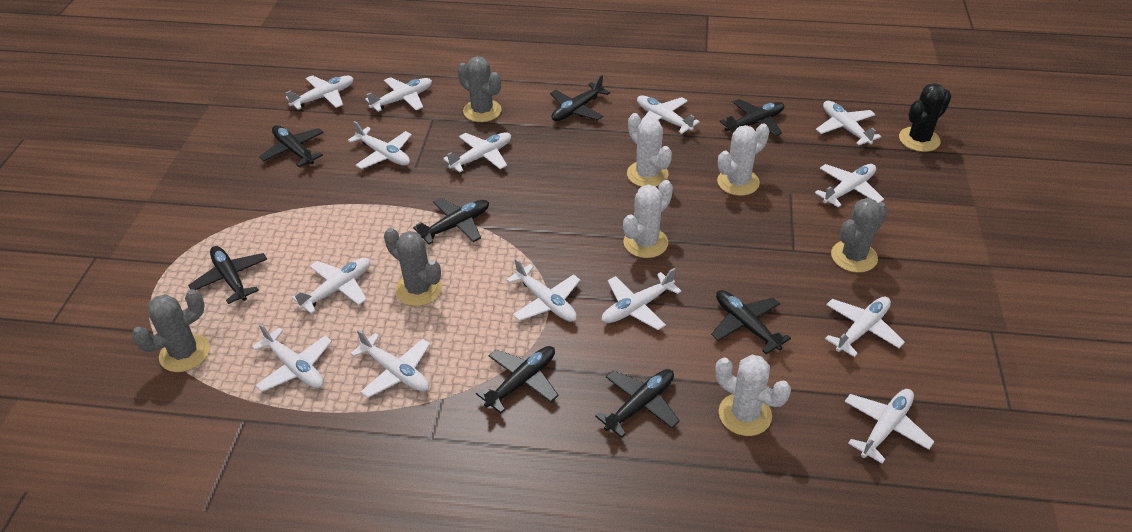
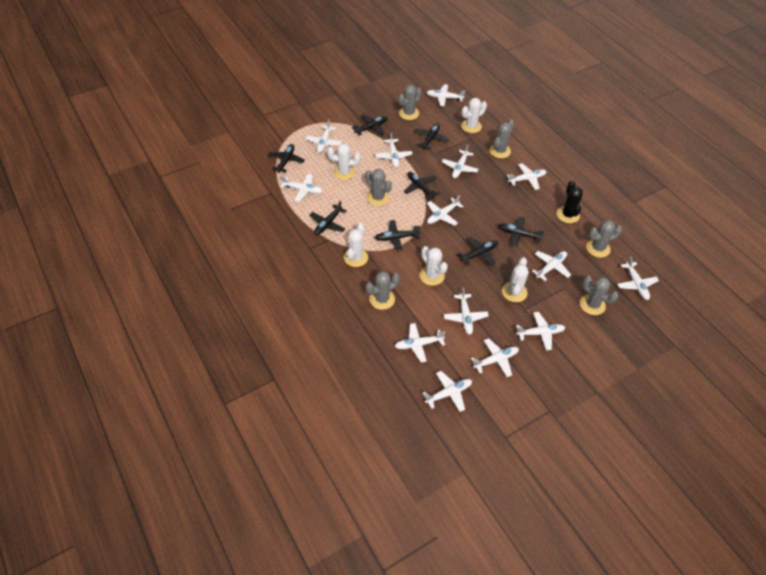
grey cactus: [132,289,210,372] [384,228,442,306] [457,56,502,122] [831,198,888,273] = 4 -> [365,169,392,206] [365,271,400,310] [398,85,422,120] [490,120,514,158] [580,276,618,315] [586,220,622,258] = 6
white cactus: [623,180,673,258] [627,113,672,187] [715,355,791,436] [717,123,769,196] = 4 -> [327,143,361,180] [344,223,368,267] [420,246,448,286] [461,98,487,133] [502,257,529,302] = 5

